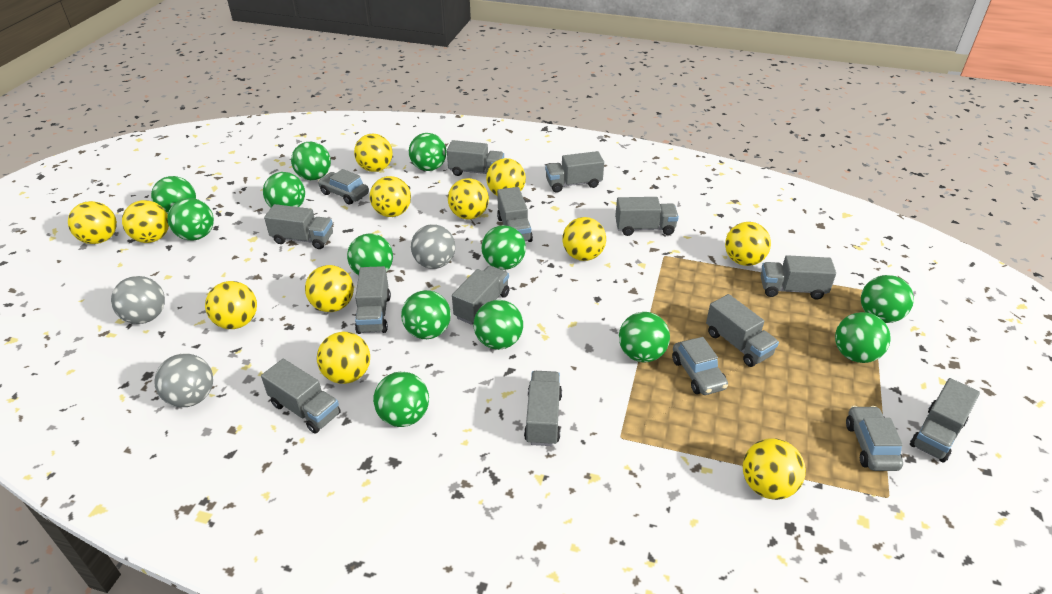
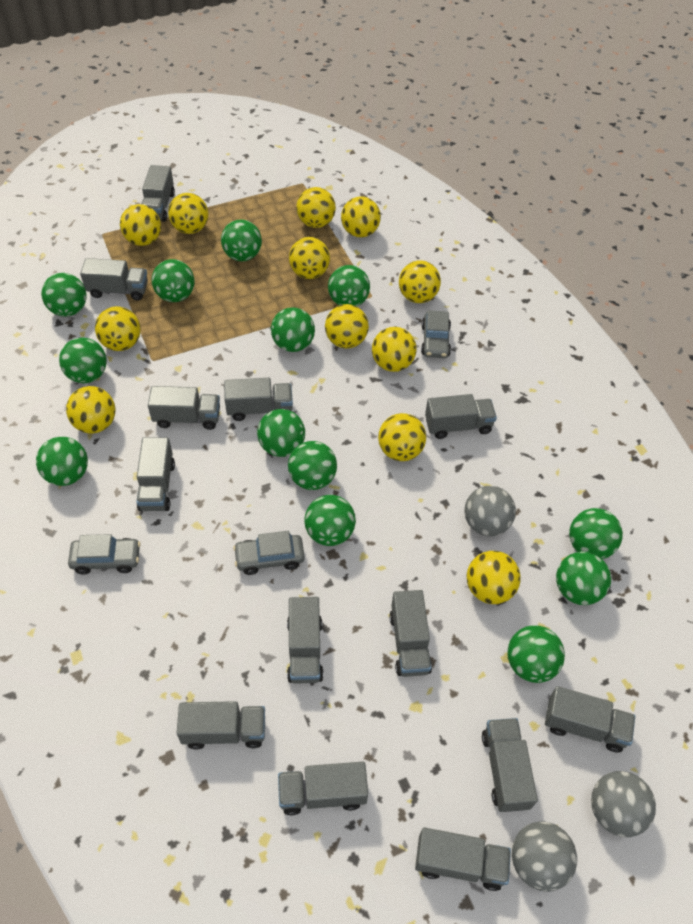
grey truck: [261,359,341,434] [264,204,333,249] [355,266,391,334] [447,140,504,176] [452,266,510,325] [497,187,533,242] [524,371,562,446] [545,151,604,193] [615,197,679,236] [706,294,779,367] [760,255,836,300] [910,378,980,462] = 12 -> [80,258,148,301] [136,437,175,511] [141,165,175,222] [148,386,220,430] [177,701,265,750] [224,378,293,421] [278,762,368,815] [287,597,324,684] [389,590,432,677] [415,827,511,891] [425,394,497,439] [482,718,538,812] [545,686,635,753] = 13

